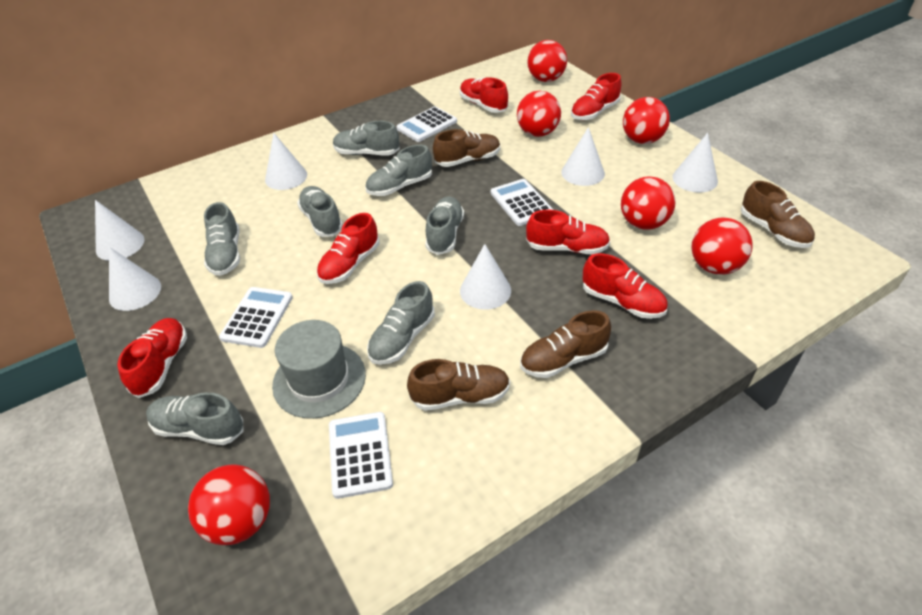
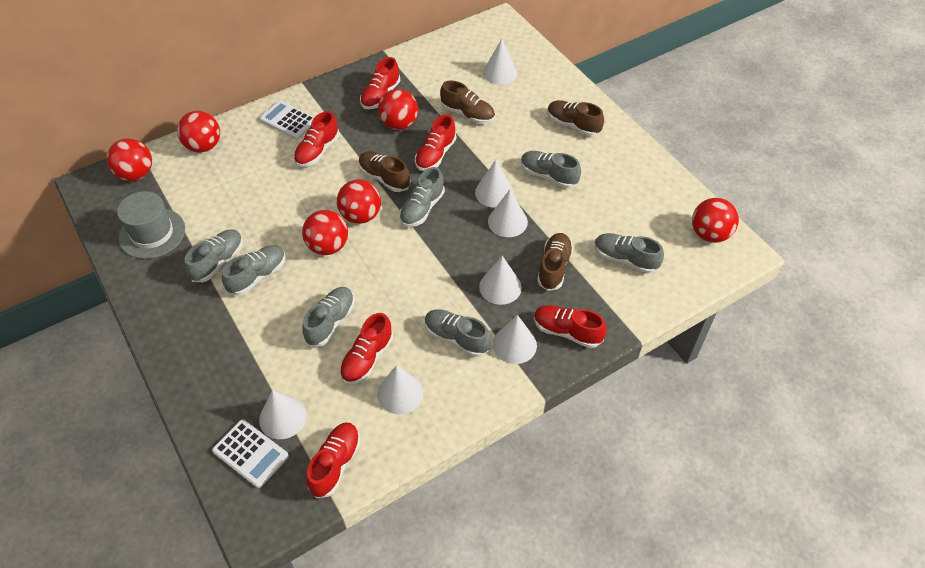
white calculator: [219,287,293,348] [329,412,393,499] [397,106,457,142] [491,179,553,226] = 4 -> [212,419,289,488] [260,101,315,139] = 2
white cone: [95,200,144,261] [109,247,161,311] [265,133,307,190] [460,244,511,310] [561,127,605,186] [672,133,718,193] = 6 -> [259,390,307,439] [377,365,423,414] [475,160,514,208] [479,256,522,305] [483,39,517,85] [488,190,528,237] [493,315,537,364] = 7

